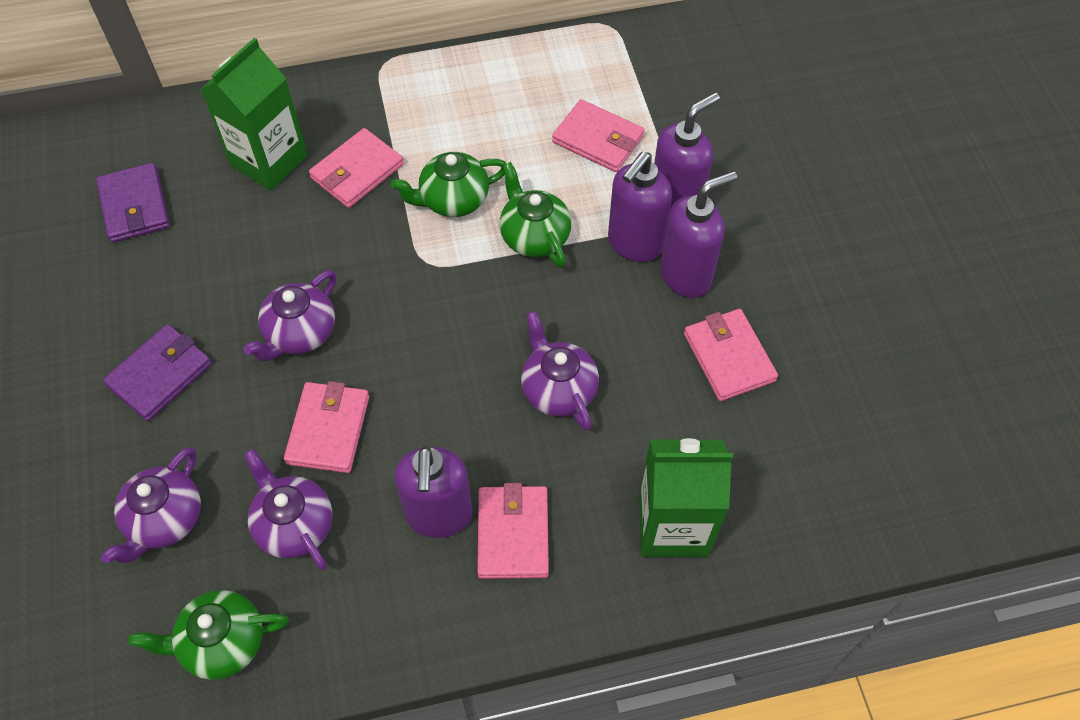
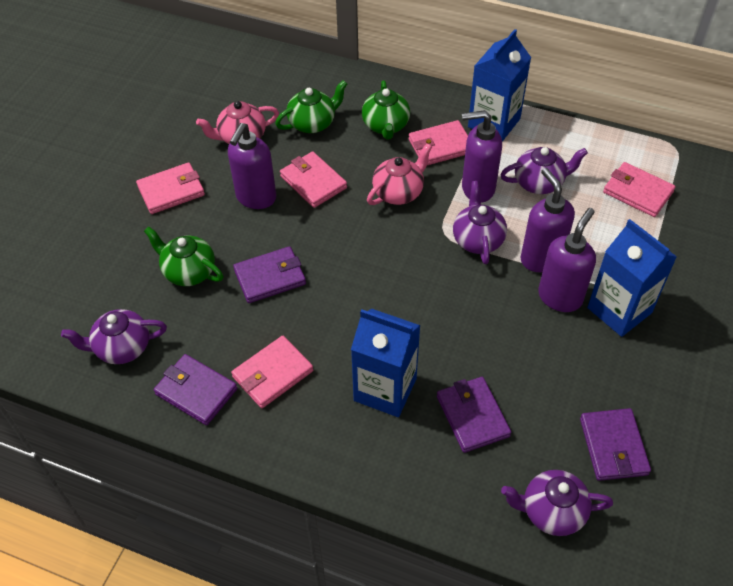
blue carton: none = 0 -> [351,309,421,417] [468,29,531,141] [587,219,677,337] = 3
green carton: [201,38,308,190] [639,438,733,557] = 2 -> none = 0
pink teapot: none = 0 -> [196,101,279,144] [367,143,432,205] = 2
purple wallet: [96,163,170,243] [103,324,212,421] = 2 -> [154,354,237,425] [233,246,306,303] [437,377,511,453] [580,408,651,481] = 4

